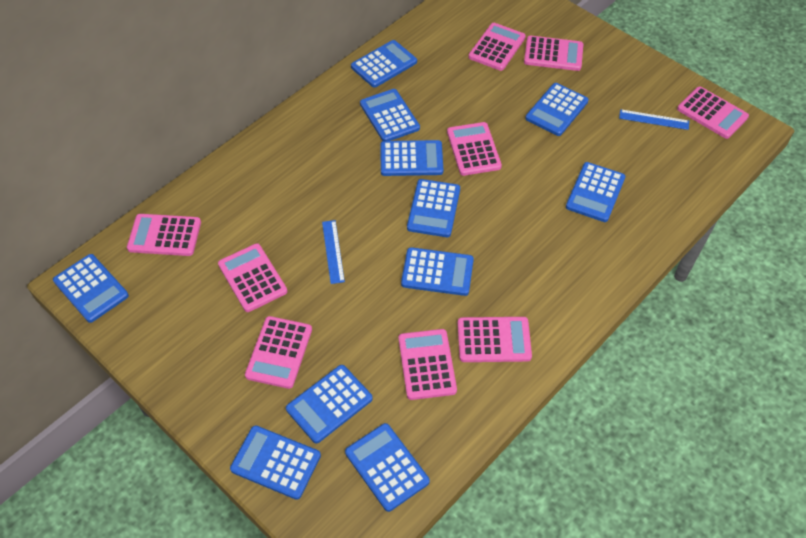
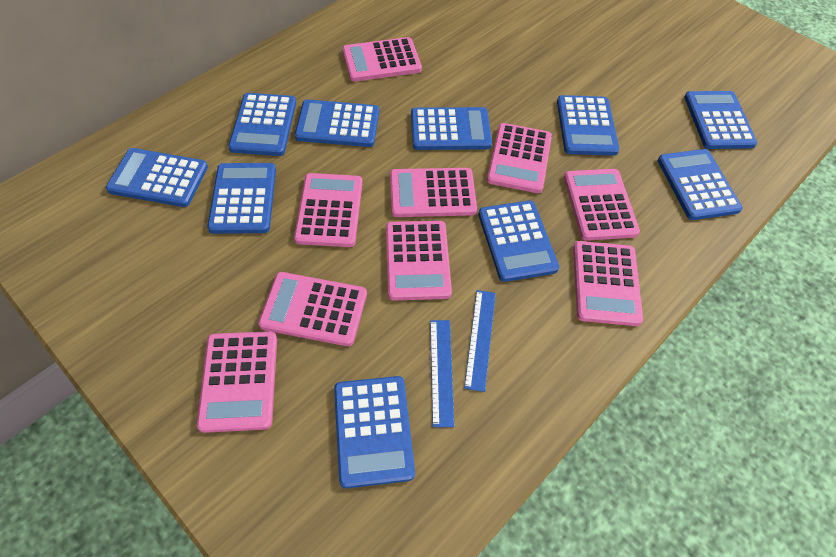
blue calculator: [53,254,129,323] [230,425,321,500] [286,365,373,444] [345,423,430,512] [351,40,417,88] [360,89,420,141] [380,140,443,176] [401,247,474,296] [407,179,460,237] [525,83,589,136] [566,162,625,222] = 11 -> [106,148,208,207] [207,163,276,234] [228,93,296,156] [295,99,379,147] [334,376,415,488] [411,107,492,150] [478,201,559,282] [557,95,619,156] [658,149,743,220] [684,91,757,149] = 10

